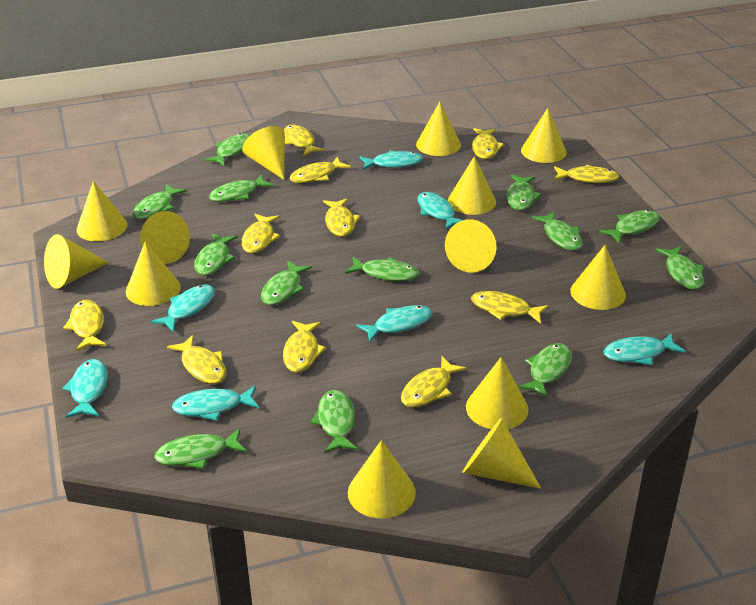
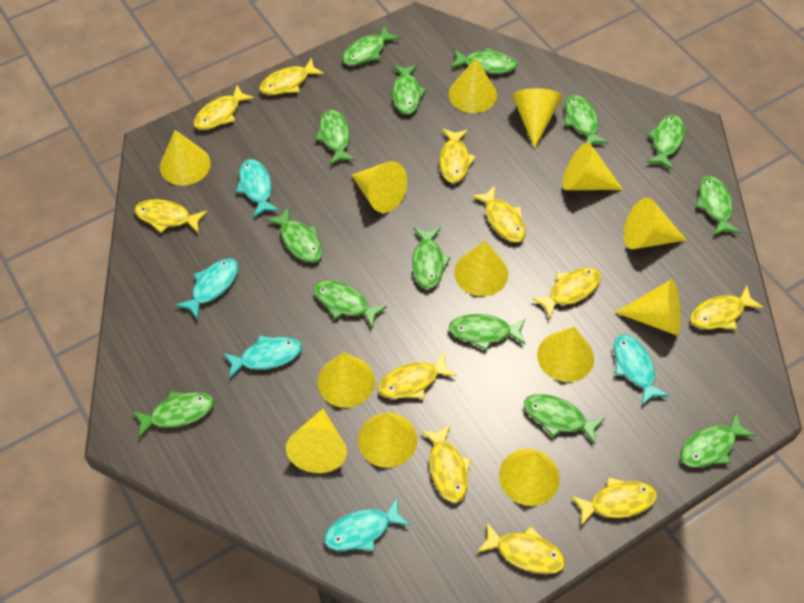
green fish: [133,184,187,220] [154,428,247,469] [194,234,237,276] [204,133,250,166] [209,174,274,202] [261,261,312,305] [310,390,358,453] [345,257,420,281] [506,175,542,210] [518,343,572,398] [532,211,583,251] [599,210,660,243] [656,246,704,290] = 13 -> [132,391,214,438] [266,207,323,262] [314,280,387,329] [315,110,355,165] [342,26,400,65] [392,64,427,114] [412,228,451,289] [449,314,525,351] [451,48,517,74] [524,394,605,444] [564,95,609,145] [647,115,685,170] [680,411,756,467] [696,176,741,235] = 14
turquoise fish: [62,359,108,418] [151,284,215,332] [172,386,259,421] [356,305,432,342] [360,151,423,170] [418,192,463,230] [603,333,685,365] = 7 -> [176,258,239,320] [223,335,302,379] [236,159,280,218] [324,497,410,551] [614,334,669,405] = 5

